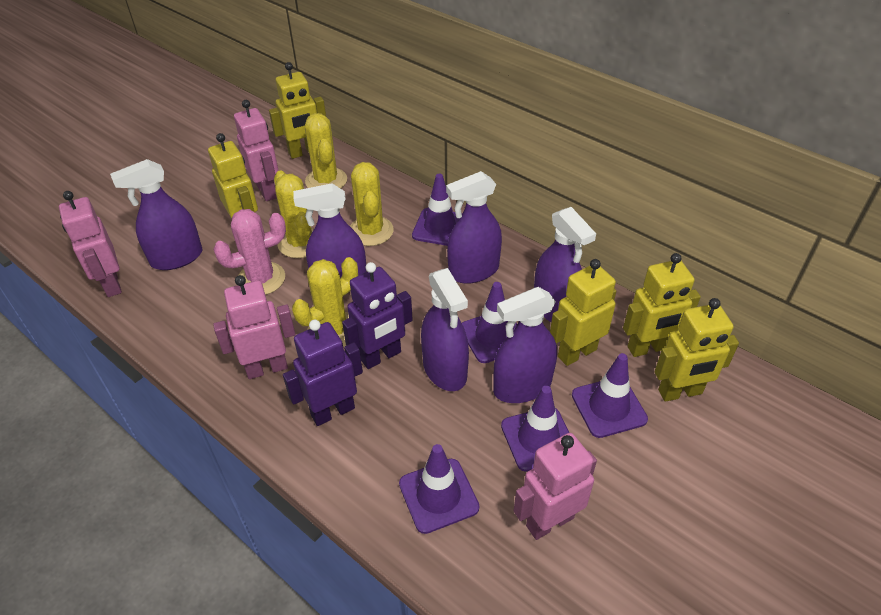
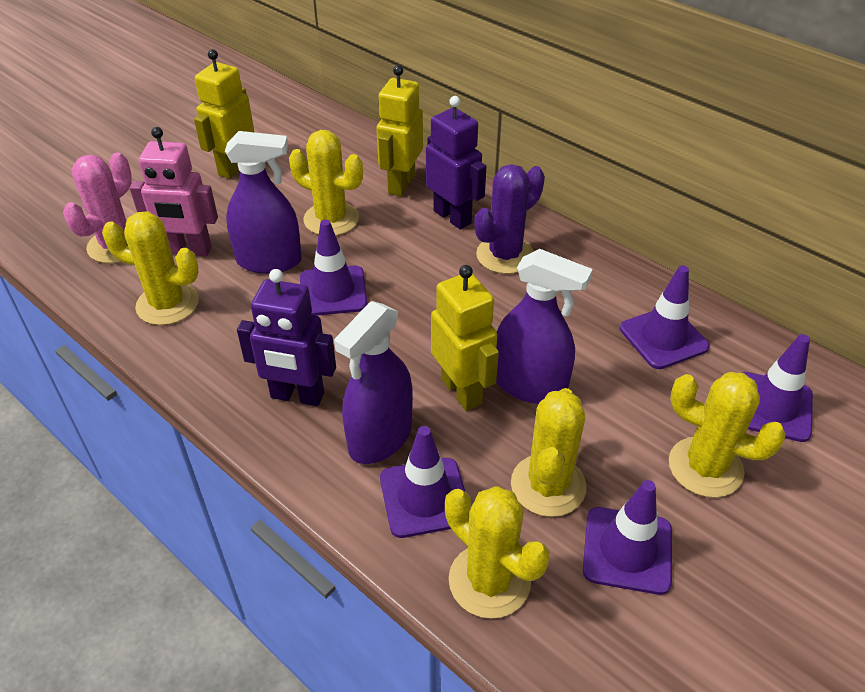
pink robot: [59,191,122,297] [213,275,295,379] [234,100,279,201] [514,433,597,540] = 4 -> [130,127,218,256] = 1
purple cactus: none = 0 -> [474,164,545,274] = 1
purple spray bottle: [110,159,202,270] [293,183,367,278] [421,268,469,391] [446,171,502,284] [493,287,557,403] [534,207,596,322] = 6 -> [225,131,302,274] [334,301,413,464] [496,249,593,404] = 3
yellow cactus: [274,170,314,258] [292,257,358,347] [305,113,347,189] [350,162,394,246] = 4 -> [102,211,199,325] [289,130,363,236] [445,486,550,619] [511,388,586,517] [669,372,786,498] = 5
yellow robot: [208,133,258,218] [269,62,326,159] [550,259,616,366] [623,253,701,357] [654,298,739,402] = 5 -> [194,49,254,179] [376,65,423,196] [431,265,499,411] = 3

